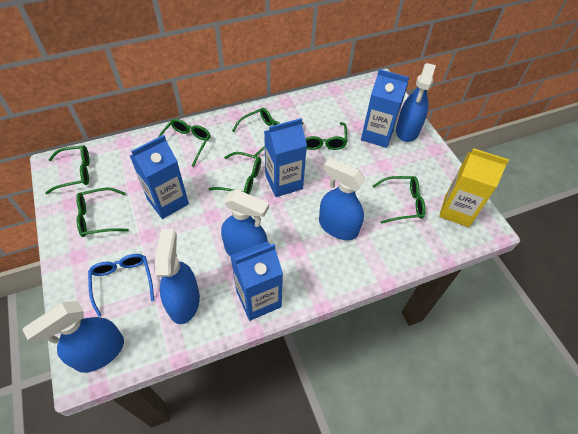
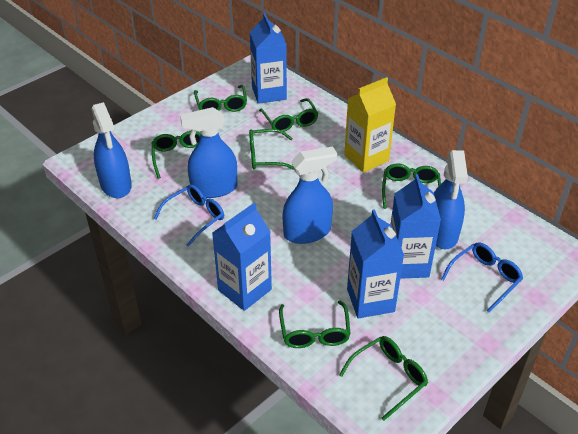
blue glasses: [88,254,154,317] = 1 -> [154,184,224,247] [441,242,523,313] = 2
blue spray bottle: [23,301,124,373] [155,229,200,324] [221,189,269,257] [319,158,366,240] [396,63,436,142] = 5 -> [91,102,132,198] [180,107,237,198] [283,147,337,244] [434,150,468,249] = 4

